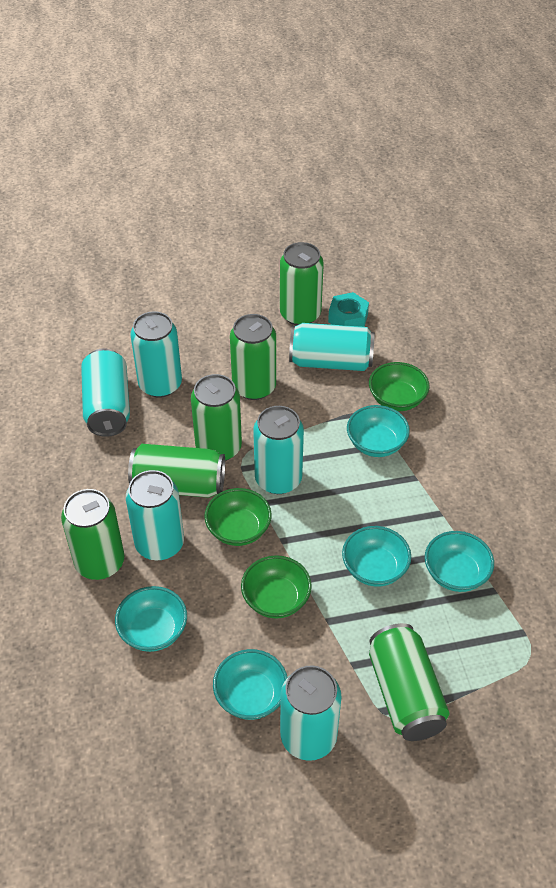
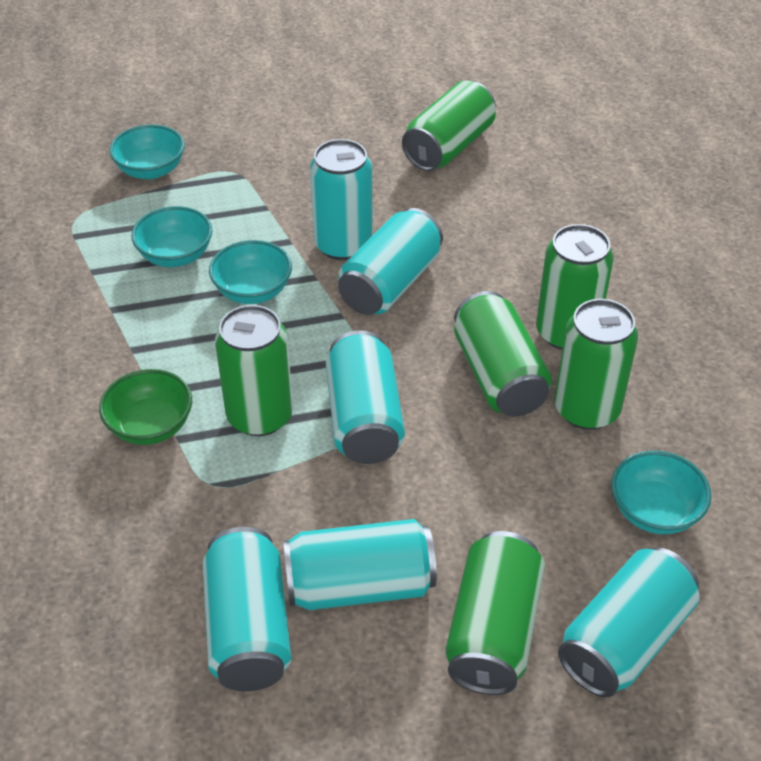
green bowl: [204,488,272,546] [241,555,312,619] [369,362,430,411] = 3 -> [99,369,192,445] = 1
turquoise bowl: [115,586,187,652] [213,649,288,720] [342,526,411,586] [347,405,410,457] [425,531,494,592] = 5 -> [109,125,185,179] [131,206,213,267] [209,240,292,304] [612,450,711,535] = 4
turquoise nut: [328,292,369,327] = 1 -> none = 0

